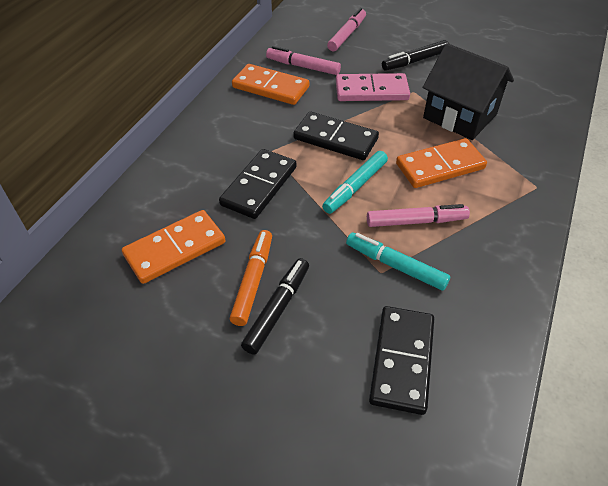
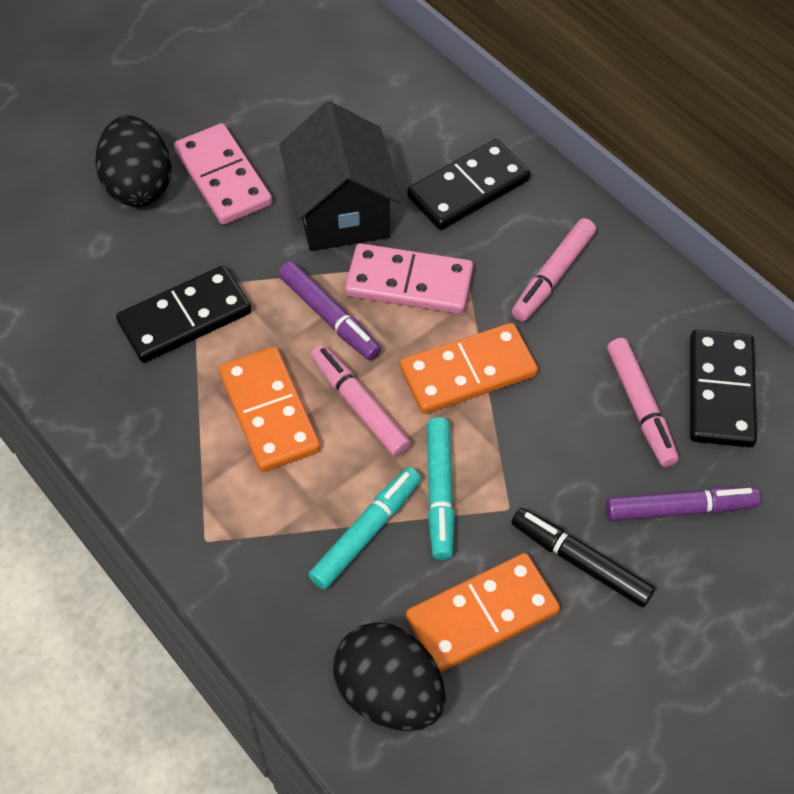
black egg: none = 0 -> [95,115,171,207] [333,623,446,731] = 2
black marker: [241,258,309,355] [382,40,449,71] = 2 -> [511,508,655,608] = 1
orange marker: [230,230,272,326] = 1 -> none = 0
pink domino: [336,73,410,101] = 1 -> [174,123,272,225] [345,243,473,314] = 2
purple marker: none = 0 -> [279,261,381,360] [606,487,761,521] = 2

